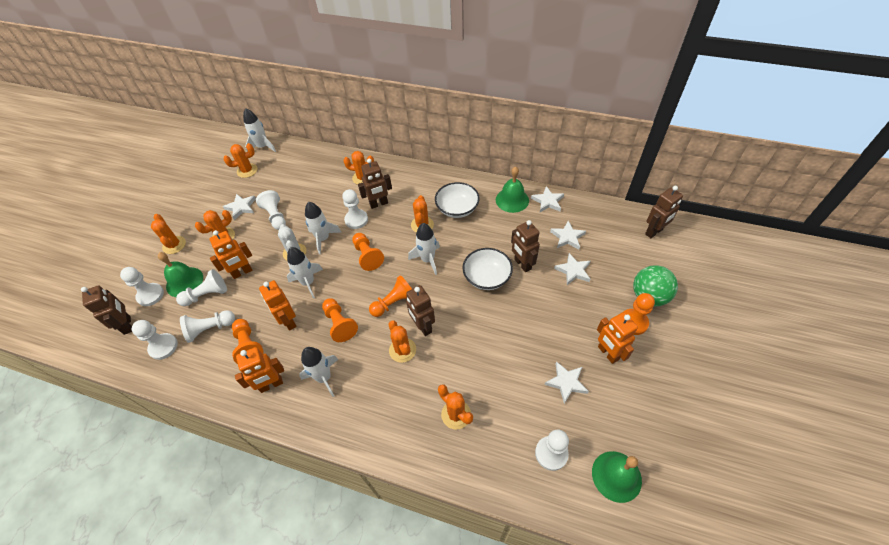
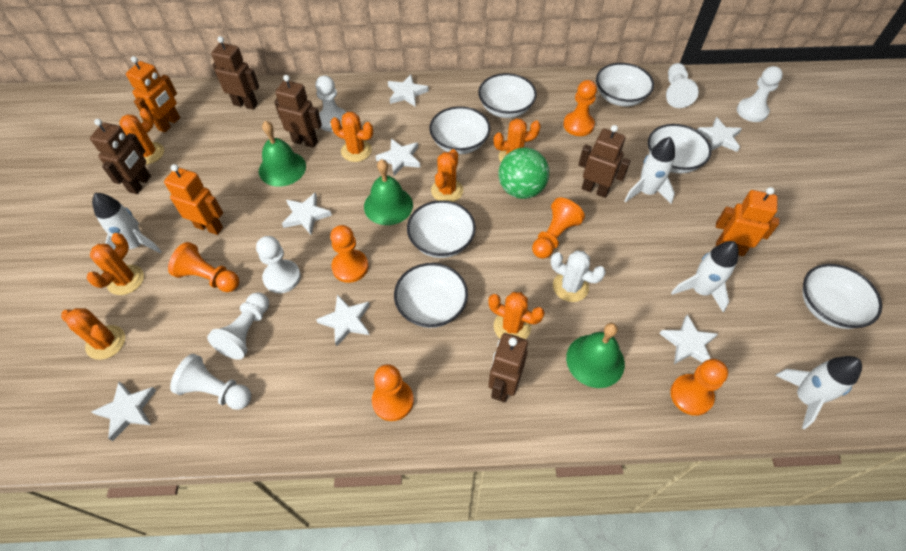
orange pawn: [232,319,264,364] [322,298,358,342] [352,233,384,271] [369,275,412,317] [624,293,655,335] = 5 -> [168,242,239,292] [330,225,368,283] [372,364,414,421] [532,198,585,259] [563,80,597,136] [670,359,728,416] = 6
orange robot: [209,230,252,279] [235,347,284,393] [259,280,297,331] [597,312,638,364] = 4 -> [126,56,180,133] [164,164,223,235] [716,187,779,256] = 3
white bowl: [435,182,480,218] [462,248,513,290] = 2 -> [394,263,468,328] [407,200,476,258] [429,106,490,154] [478,73,537,118] [596,63,654,106] [648,124,712,174] [803,264,882,329] = 7
white pawn: [120,267,164,306] [132,320,178,360] [176,269,227,306] [180,310,235,343] [256,190,286,230] [342,189,368,229] [535,430,569,471] = 7 -> [170,354,251,410] [207,292,269,360] [256,236,301,293] [315,75,347,132] [666,63,699,108] [737,66,783,122] = 6
white rocket: [243,108,276,152] [287,247,323,298] [299,347,338,397] [305,202,342,254] [408,223,440,275] = 5 -> [92,193,162,253] [624,137,675,204] [671,241,739,312] [775,356,862,429] = 4
white star: [223,194,256,220] [531,186,564,212] [544,361,589,404] [550,221,586,250] [554,253,590,285] = 5 -> [91,381,156,441] [282,192,332,235] [316,295,370,347] [376,139,420,176] [388,75,429,107] [659,314,718,364] [697,117,742,152] = 7

